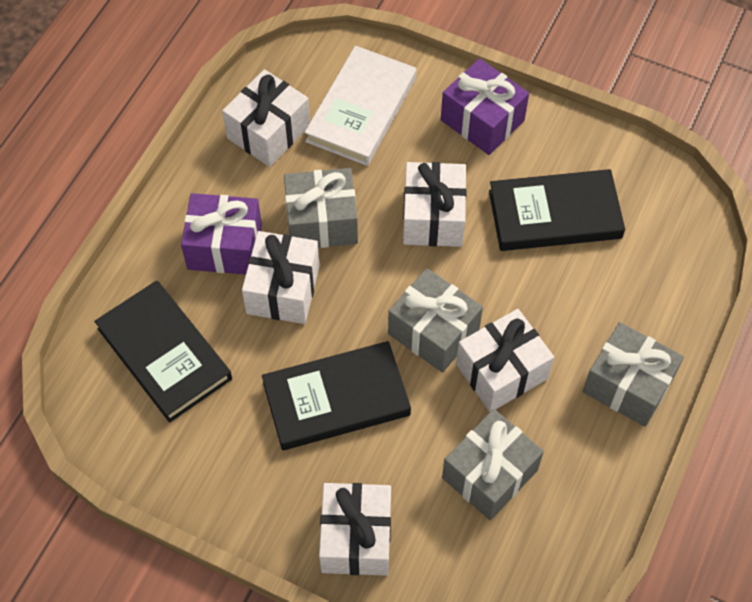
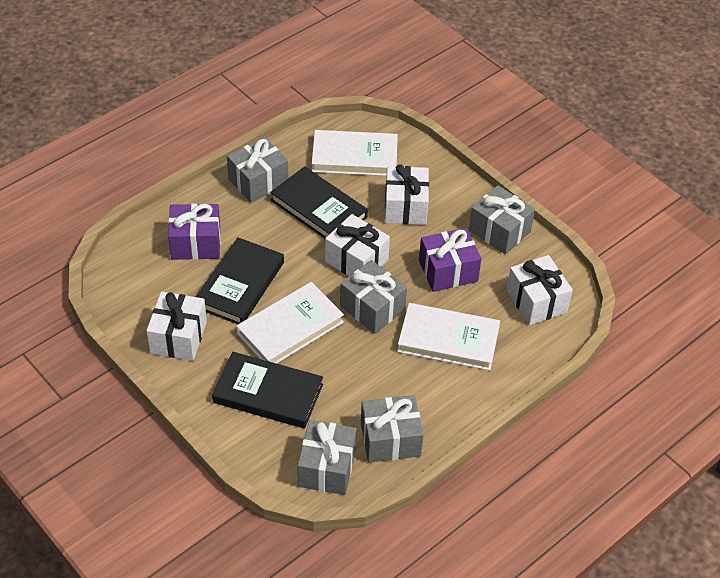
grey gift: [284,168,358,248] [388,268,483,373] [442,409,544,520] [583,322,684,427] = 4 -> [227,137,288,203] [297,420,357,495] [340,260,407,334] [361,395,424,463] [469,185,535,254] = 5
white book: [305,46,417,166] = 1 -> [236,282,344,364] [312,130,398,176] [397,303,500,371] = 3
white gift: [222,69,310,167] [242,231,320,324] [319,483,391,576] [403,162,467,247] [456,309,554,412] = 5 -> [146,292,207,361] [325,214,390,276] [385,164,429,225] [507,255,573,325] = 4

